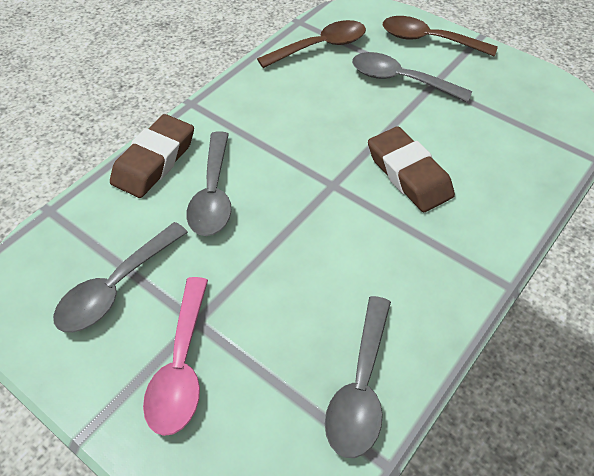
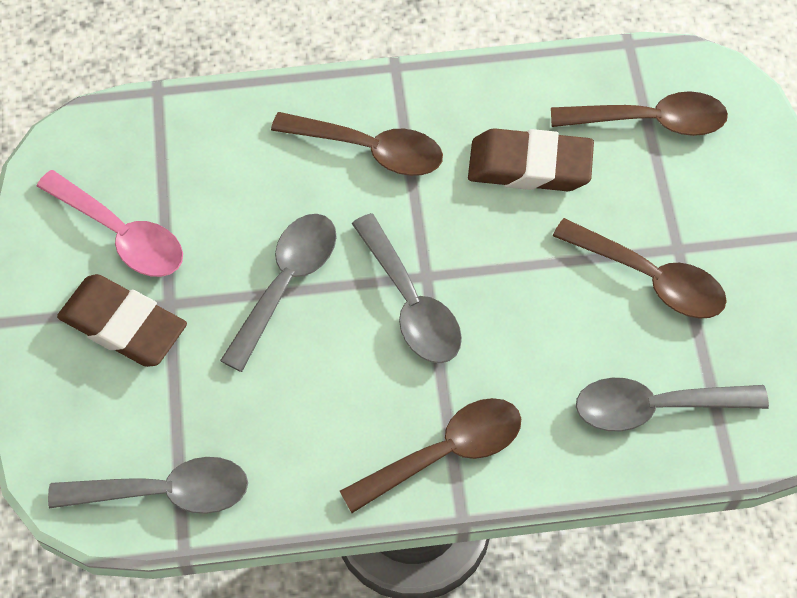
brown spoon: [257,20,366,68] [383,16,498,56] = 2 -> [271,112,443,176] [340,398,521,513] [551,91,728,136] [553,218,727,319] = 4

